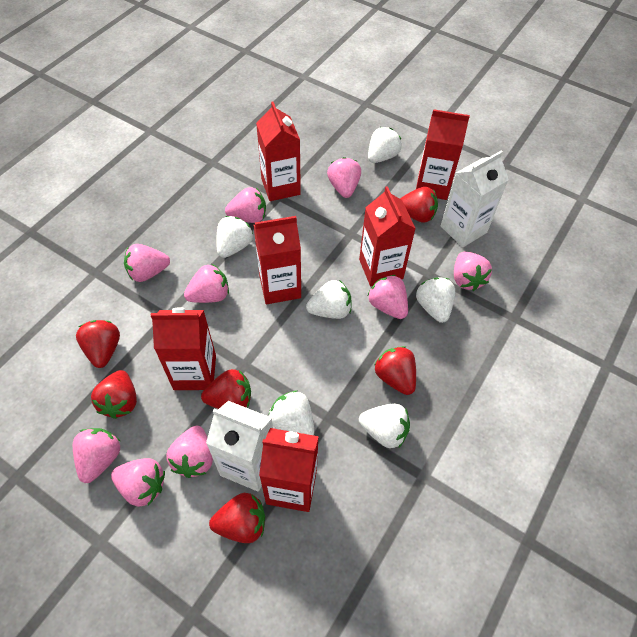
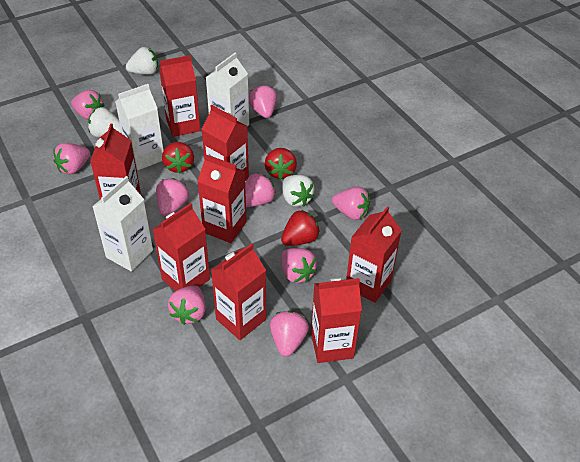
red carton: [150,307,216,390] [253,216,301,304] [256,101,301,201] [259,428,319,512] [359,186,416,286] [416,109,470,200] = 6 -> [90,123,141,199] [153,203,210,291] [159,55,200,137] [197,154,247,243] [202,105,249,180] [211,243,266,340] [311,278,362,363] [346,206,402,303] = 8
red strawberry: [76,320,120,368] [91,370,137,419] [201,369,251,409] [209,493,265,543] [374,346,416,395] [400,187,438,223] = 6 -> [162,142,194,174] [265,148,297,180] [281,210,320,246] = 3
white carton: [206,401,273,492] [441,151,509,247] = 2 -> [92,176,153,272] [115,84,164,170] [206,53,249,127] = 3
white strawberry: [216,216,253,258] [268,391,314,435] [306,280,352,319] [359,404,410,448] [368,127,402,163] [416,278,455,323] = 6 -> [88,107,121,137] [126,47,158,75] [282,175,315,207] = 3

